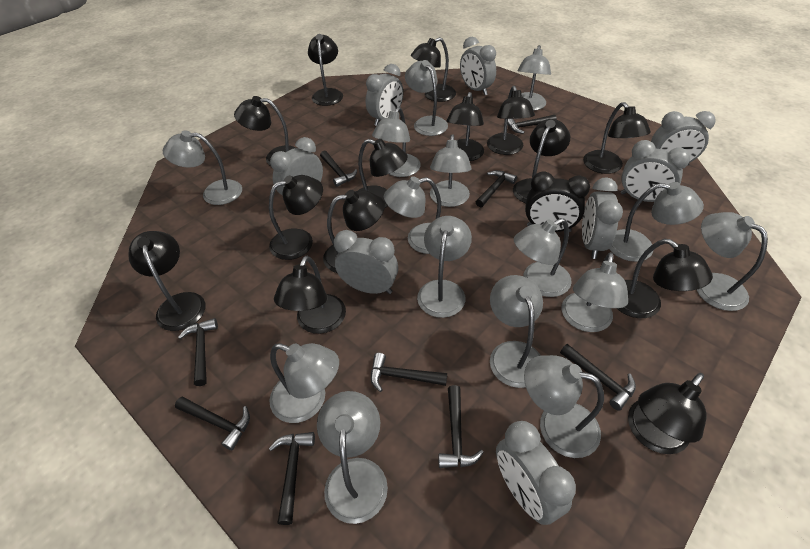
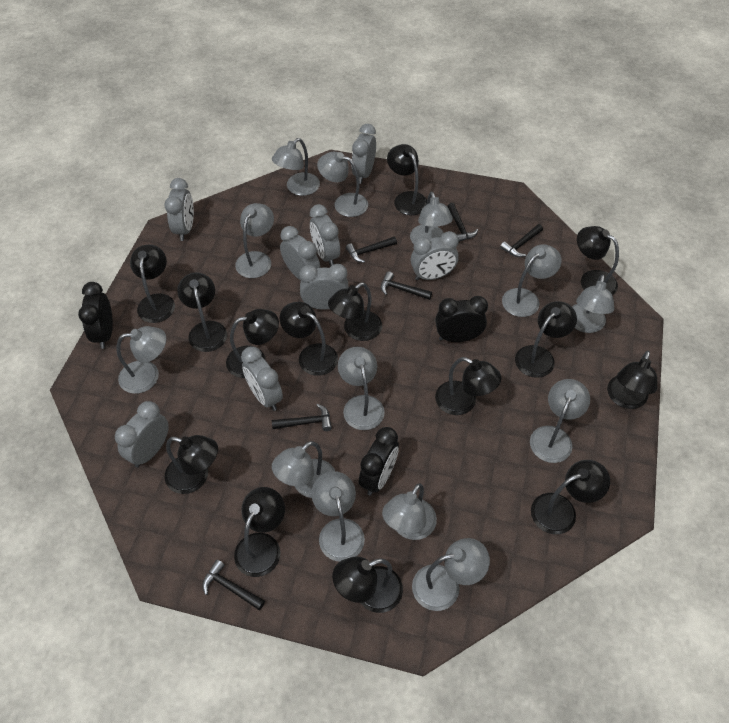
black clock: [525,171,590,232] = 1 -> [78,282,113,349] [359,427,399,495] [435,296,488,342] = 3
black hammer: [175,397,250,450] [178,318,218,386] [269,432,315,525] [320,151,357,187] [371,353,447,392] [438,385,484,468] [476,170,517,207] [508,115,557,134] [560,344,636,411] = 9 -> [202,560,265,610] [272,404,332,431] [346,237,397,263] [381,271,432,300] [447,203,478,242] [500,224,543,257] = 6
grey lamp: [163,130,242,205] [269,343,339,423] [317,391,388,524] [372,107,421,177] [384,177,441,254] [405,60,448,136] [417,216,472,318] [430,134,472,207] [490,275,543,388] [514,218,572,297] [517,45,551,111] [524,355,604,458] [562,252,628,332] [609,182,704,262] [697,212,768,311] = 15 -> [116,326,166,394] [235,203,274,278] [272,138,320,196] [272,441,335,498] [311,471,365,562] [317,152,368,217] [338,347,385,430] [382,483,437,540] [410,192,453,244] [412,538,490,611] [502,244,562,317] [530,379,590,463] [572,274,614,333] = 13

